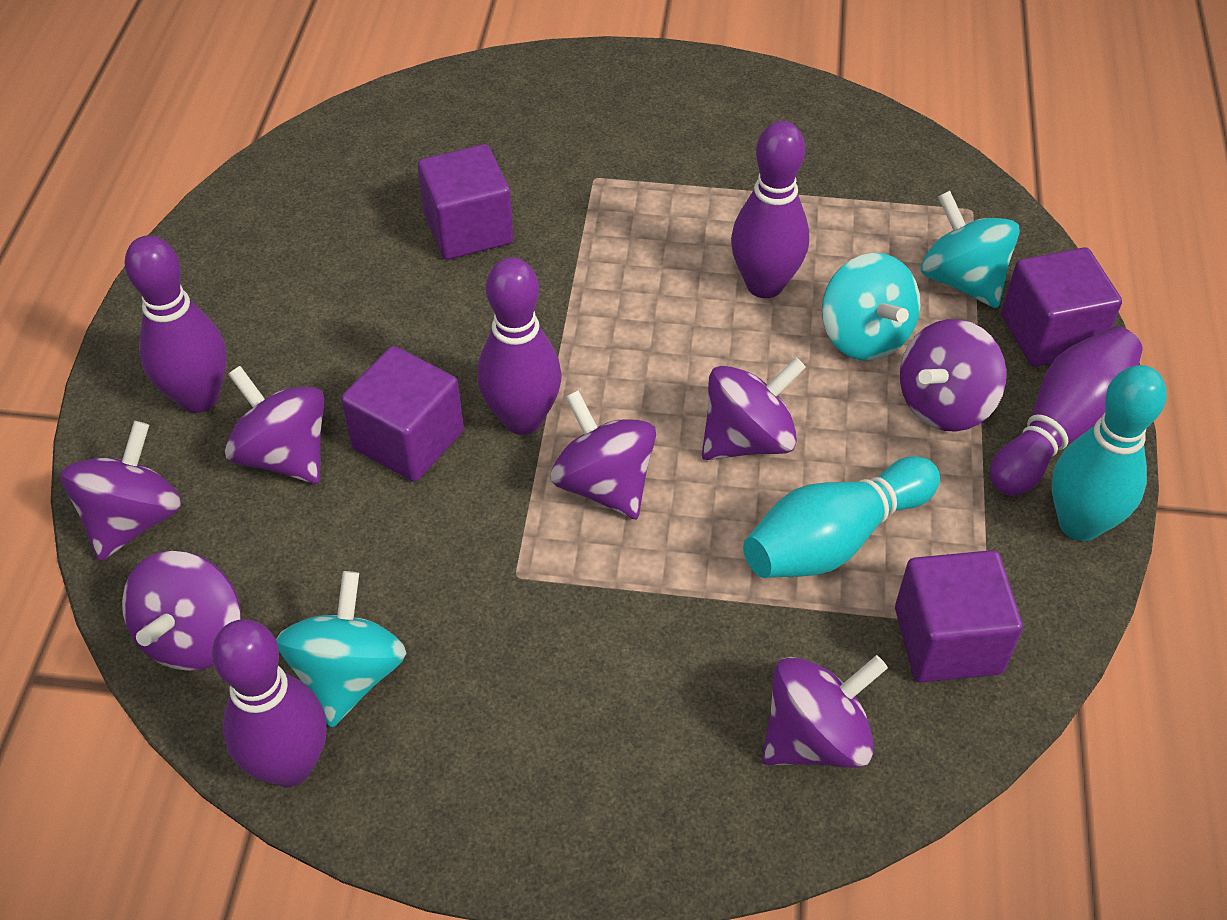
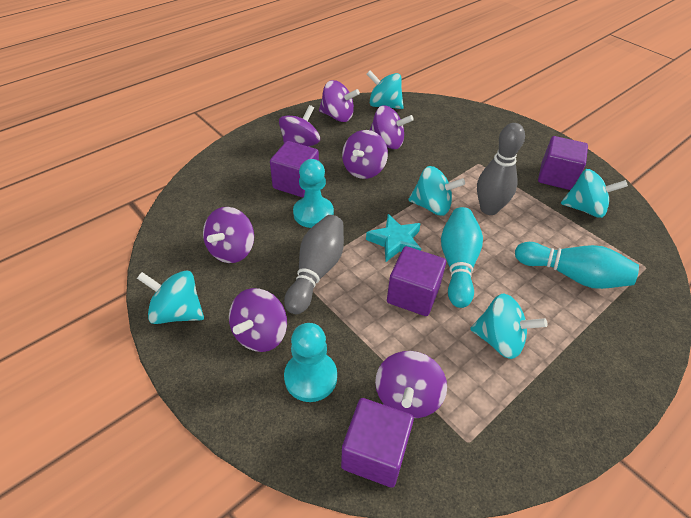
grey bowling pin: none = 0 -> [284,215,344,314] [477,123,525,215] = 2
purple bowling pin: [124,235,227,413] [212,619,327,787] [477,257,562,435] [731,121,809,298] [990,327,1143,496] = 5 -> none = 0
turquoise pawn: none = 0 -> [284,323,337,402] [293,159,334,228] = 2
turquoise spinning top: [276,571,407,728] [822,253,920,361] [921,191,1020,308] = 3 -> [137,270,204,324] [367,71,404,109] [408,166,465,216] [470,294,547,359] [561,169,628,218] = 5
turquoise star: none = 0 -> [366,214,421,262] = 1

